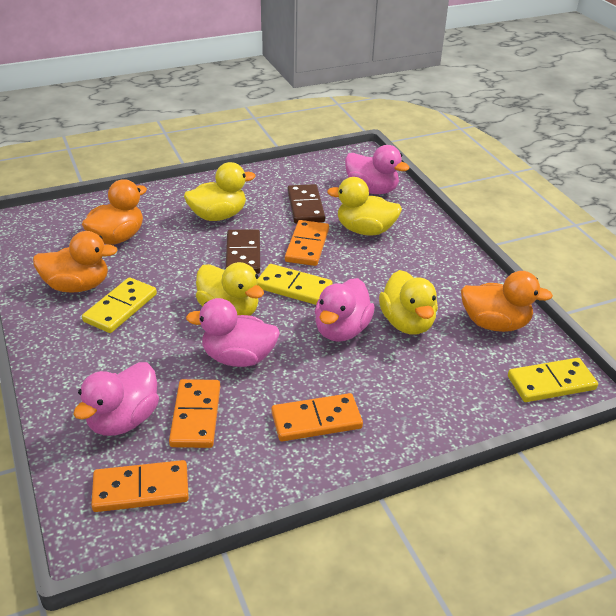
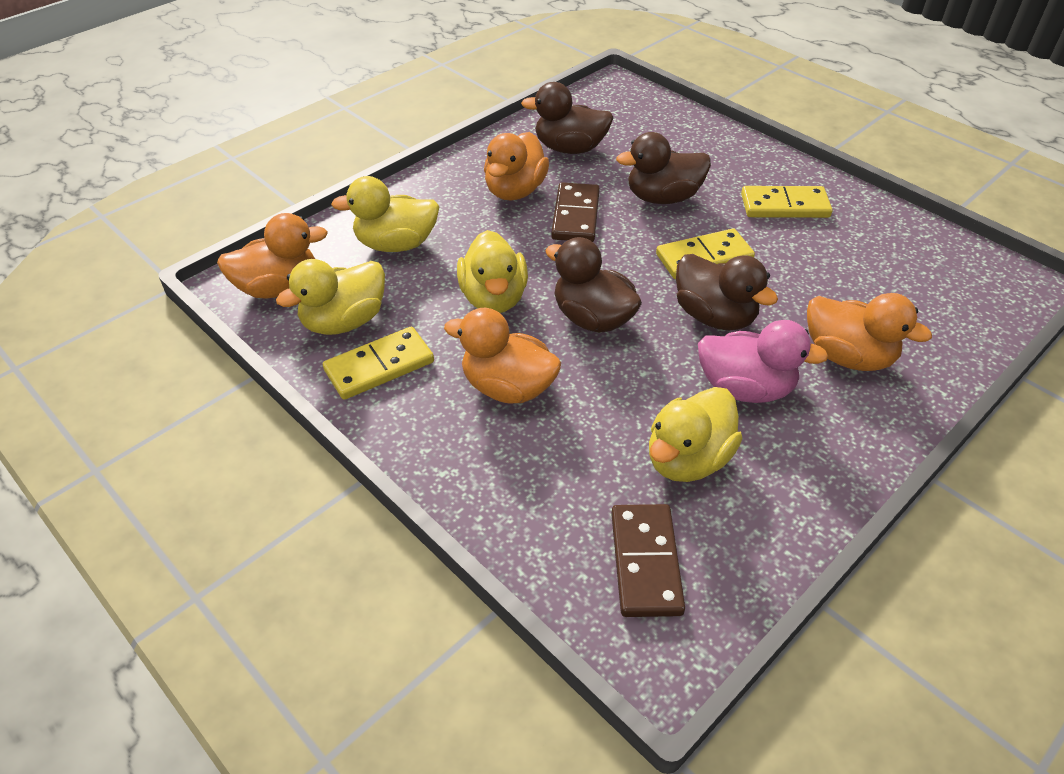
brown duck: none = 0 -> [521,82,614,154] [545,237,642,333] [616,132,711,204] [676,254,778,331] = 4
orange domino: [91,460,189,512] [169,379,220,448] [271,393,363,442] [285,220,329,266] = 4 -> none = 0
orange duck: [33,231,118,293] [82,179,147,245] [461,271,553,332] = 3 -> [217,213,328,299] [444,308,561,404] [484,132,549,200] [807,293,932,371] = 4
pink duck: [73,362,159,436] [186,298,280,367] [315,278,375,342] [345,145,410,194] = 4 -> [698,320,828,403] = 1

